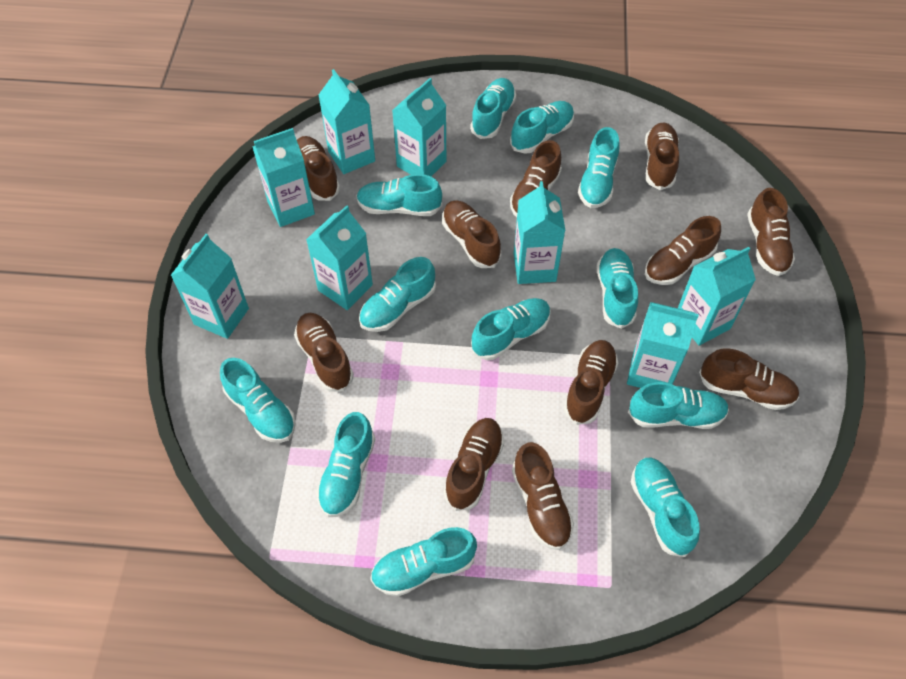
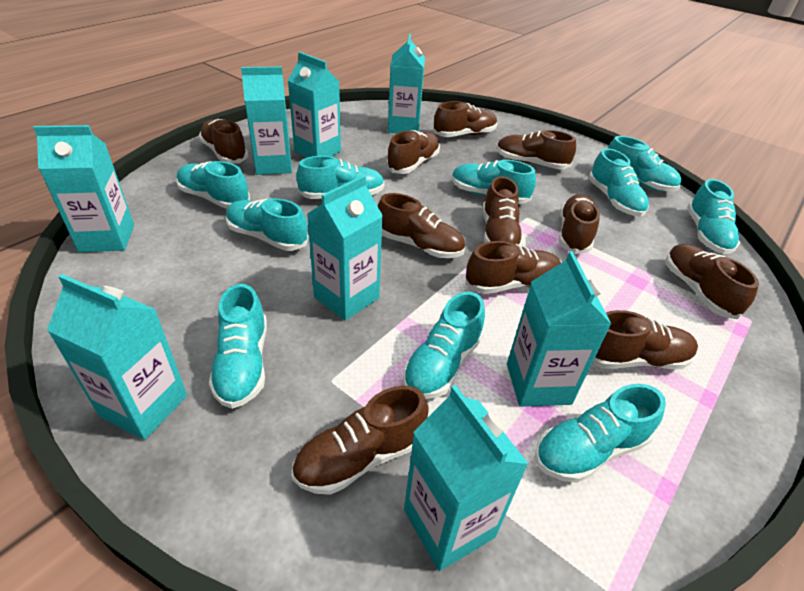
turquoise shoe: [220,358,296,443] [316,412,375,517] [356,174,442,216] [359,257,436,332] [370,527,477,597] [470,78,516,139] [471,298,551,360] [510,101,574,154] [578,127,620,208] [597,248,638,329] [628,382,729,429] [631,458,700,557] = 12 -> [176,161,250,209] [209,284,267,409] [226,199,308,251] [296,156,385,199] [403,292,485,399] [452,160,536,204] [535,384,666,483] [589,148,649,217] [608,136,681,191] [687,179,740,254] = 10

